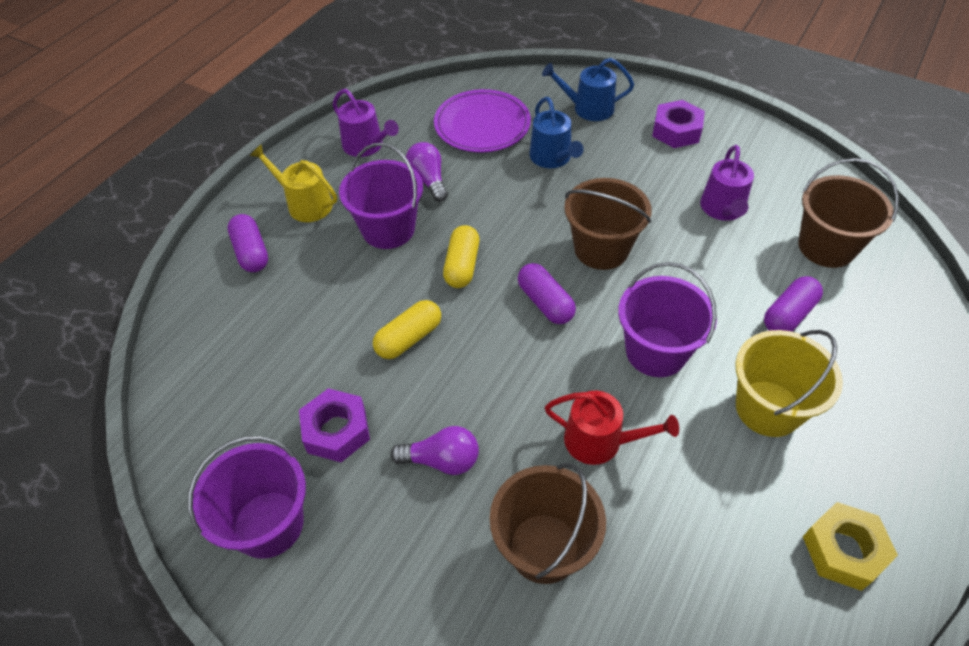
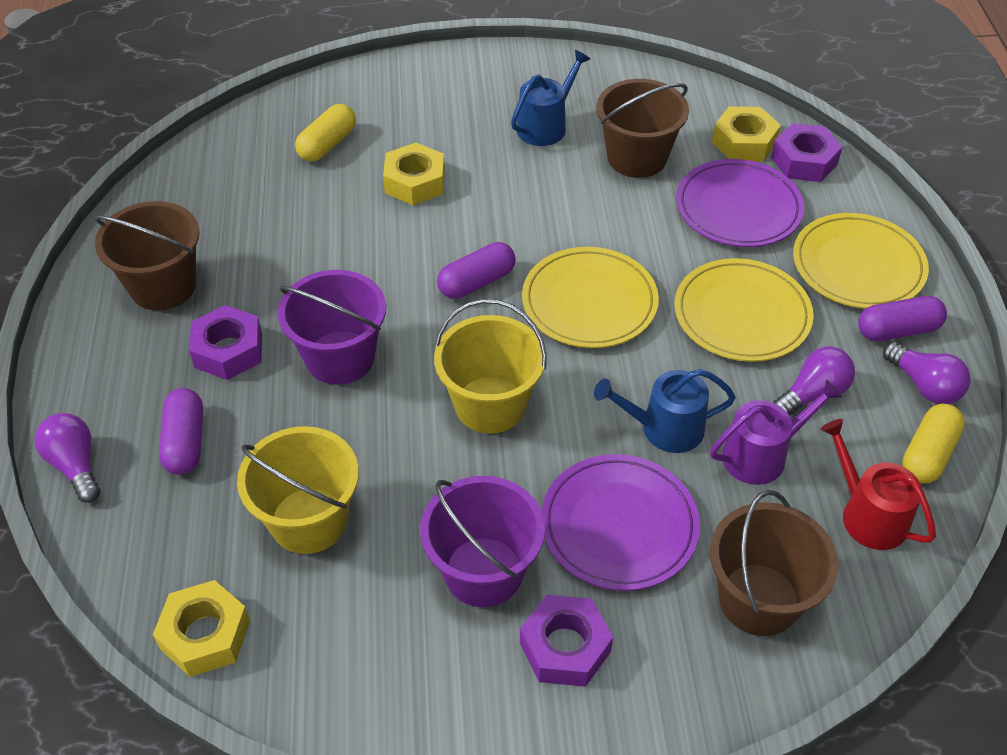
purple bucket: [188,436,306,559] [339,143,423,249] [618,262,717,377] = 3 -> [278,270,386,385] [420,476,545,607] = 2
purple light bulb: [390,426,479,475] [406,142,448,202] = 2 -> [35,413,100,503] [773,347,855,415] [883,342,971,404] = 3
purple nut: [299,388,370,462] [652,100,705,148] = 2 -> [189,305,262,380] [520,595,613,687] [771,123,843,182] = 3
purple plate: [434,89,531,152] = 1 -> [541,454,700,591] [676,159,804,247] = 2
purple watering can: [333,89,399,157] [700,145,754,221] = 2 -> [710,380,842,485] = 1
yellow bucket: [735,330,843,437] = 1 -> [237,426,359,554] [434,299,547,434] = 2
yellow nut: [803,502,898,591] = 1 -> [153,580,250,677] [383,143,445,205] [712,107,781,162] = 3
yellow plate: none = 0 -> [522,247,659,348] [675,258,814,362] [793,213,929,309] = 3
yellow watering can: [250,144,337,222] = 1 -> none = 0

